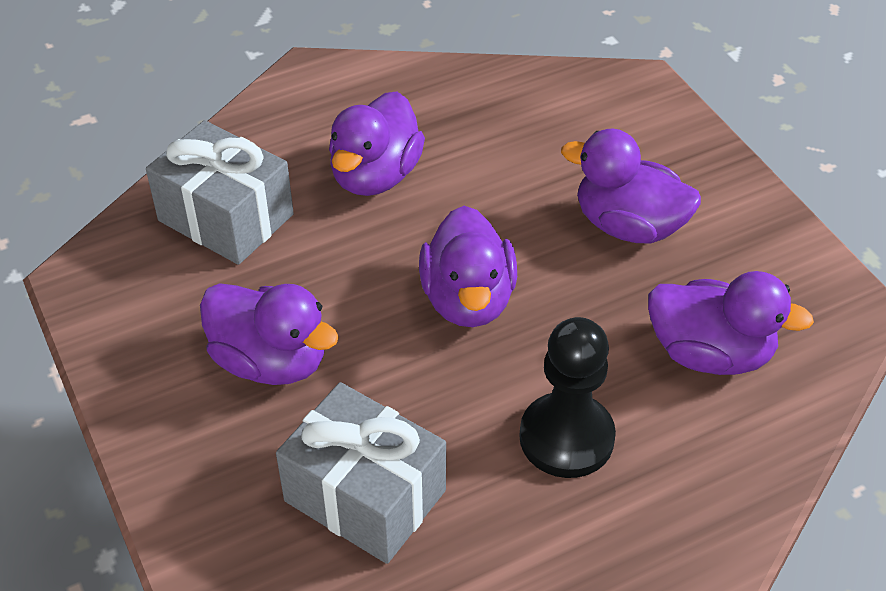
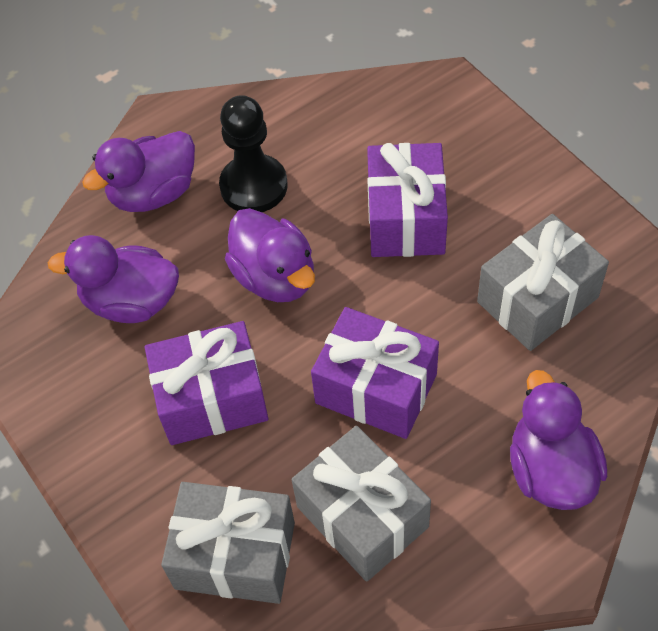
grey gift: [146,120,294,265] [276,382,446,564] = 2 -> [161,482,295,604] [292,426,431,582] [477,214,609,351] = 3
purple duck: [200,283,339,385] [329,91,425,196] [419,206,517,327] [561,129,701,244] [648,271,814,375] = 5 -> [48,235,179,323] [82,131,195,212] [225,208,315,302] [510,370,607,510] = 4
purple gift: none = 0 -> [145,321,268,445] [311,307,439,439] [367,143,448,257] = 3

